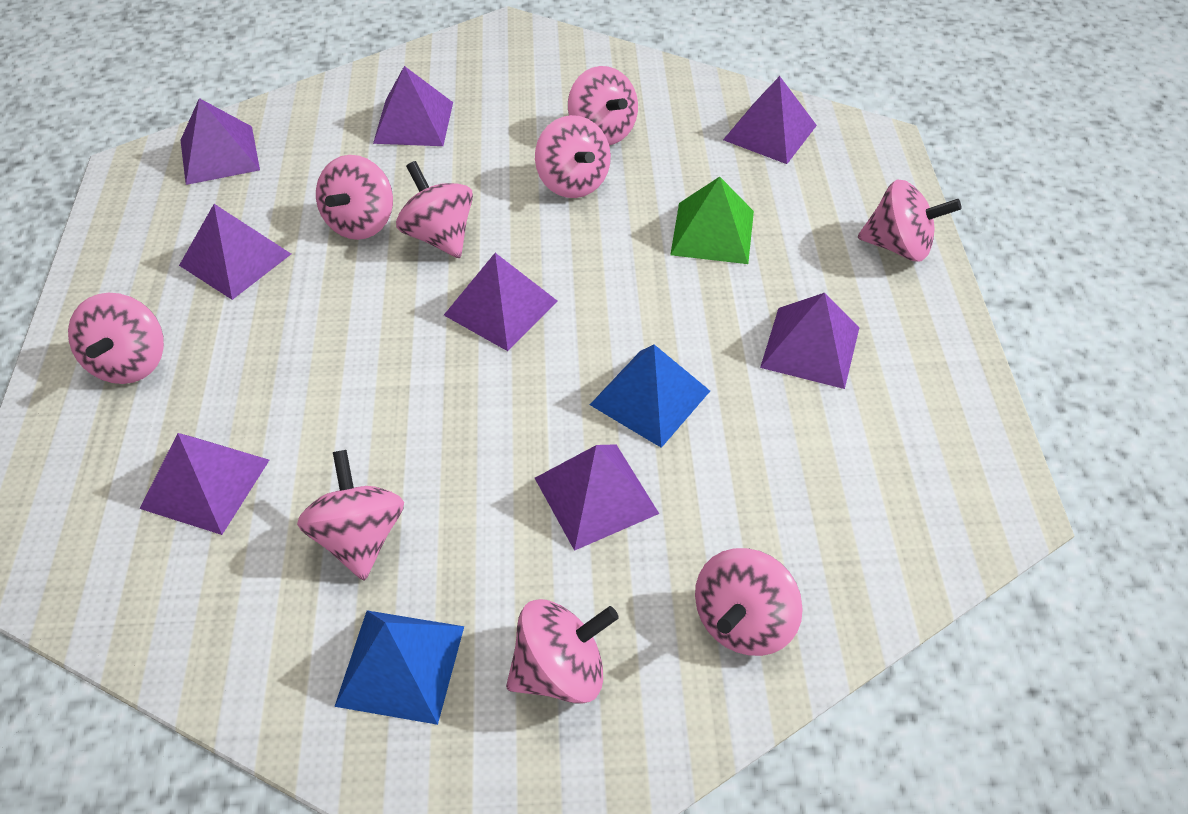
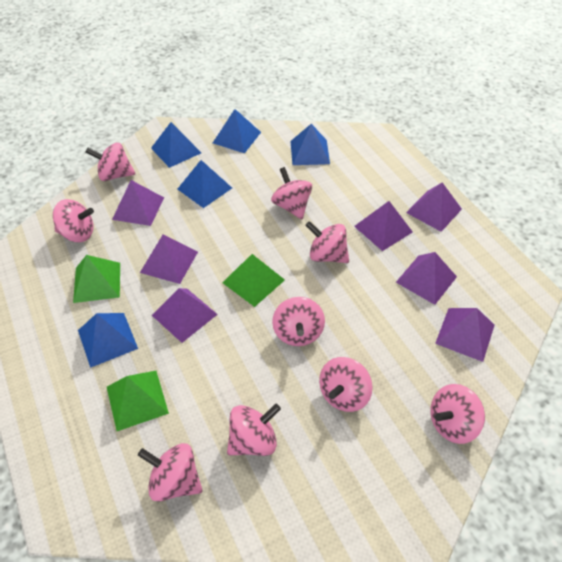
blue pyramid: [334,610,464,725] [590,344,710,448] = 2 -> [78,313,138,368] [151,122,201,168] [178,160,232,208] [213,109,261,153] [290,124,330,165] = 5
green pyramid: [670,177,754,264] = 1 -> [73,255,120,303] [107,371,169,431] [222,254,285,307] = 3
purple pyramid: [140,433,269,535] [179,204,291,300] [180,98,260,185] [373,66,453,146] [444,253,557,351] [535,444,659,551] [723,76,817,164] [760,293,860,389] = 8 -> [112,180,164,226] [140,235,198,284] [152,288,218,343] [354,201,413,251] [396,252,457,305] [406,182,462,232] [435,308,495,362] = 7

